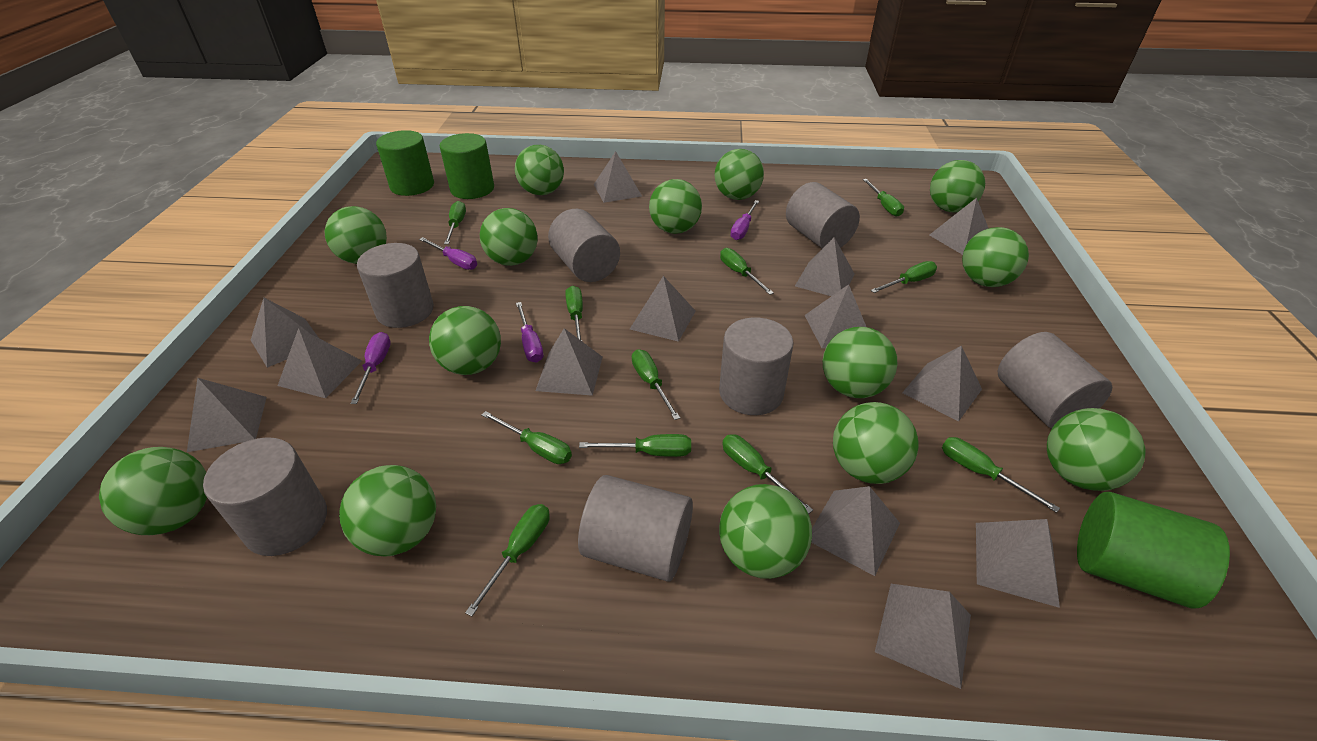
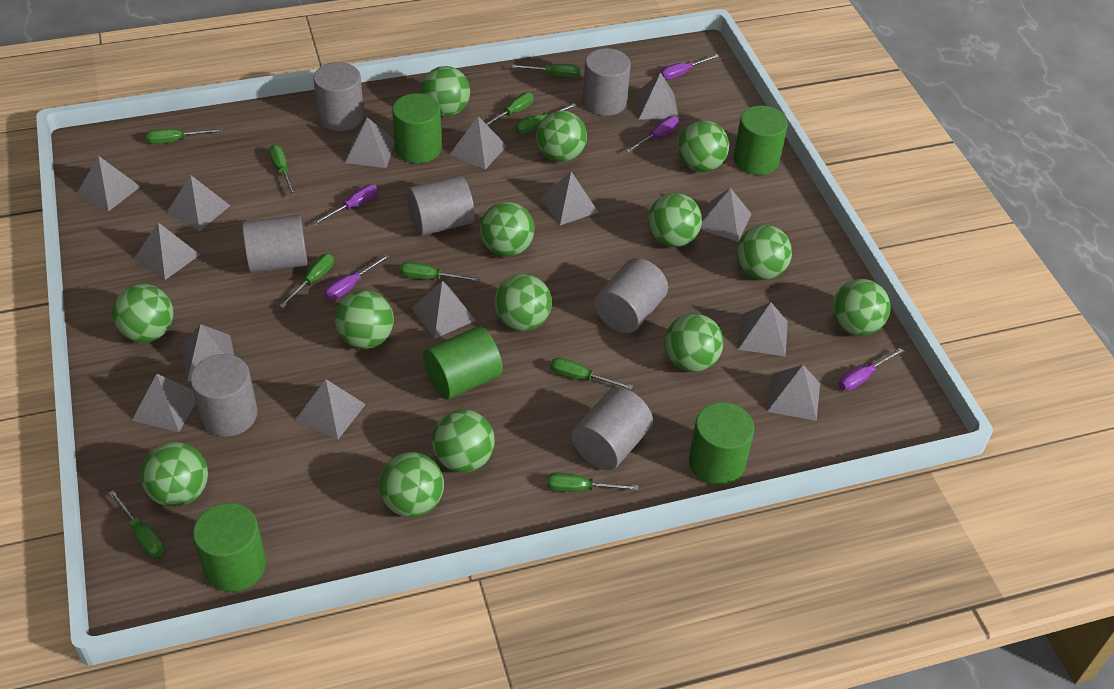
green cylinder: [376,130,434,196] [440,133,494,199] [1077,492,1230,609] = 3 -> [193,503,266,592] [392,93,442,163] [423,326,503,399] [689,402,754,486] [733,106,788,175] = 5
green screwdriver: [444,201,466,244] [465,504,550,616] [481,411,572,464] [565,286,583,341] [579,434,691,457] [632,349,680,420] [720,248,774,295] [722,434,813,514] [863,179,904,217] [871,261,937,293] [942,437,1060,513] = 11 -> [109,490,165,557] [146,128,222,144] [269,145,296,196] [279,254,334,308] [400,262,480,282] [486,92,534,126] [511,64,580,78] [515,103,576,134] [547,473,638,492] [550,357,633,390] = 10
grey pyramid: [187,378,267,452] [251,298,319,368] [278,328,362,398] [536,328,602,396] [594,151,642,203] [630,276,695,342] [795,237,854,296] [804,284,866,348] [811,486,900,576] [875,584,971,689] [902,346,982,421] [930,198,989,255] [976,519,1060,608] = 13 -> [77,156,141,211] [132,374,196,432] [134,223,200,280] [167,175,230,231] [181,324,234,381] [296,379,366,440] [345,117,395,168] [412,281,476,339] [449,117,507,170] [540,171,598,225] [635,72,679,119] [700,187,752,242] [738,302,788,356] [767,365,820,421] = 14
purple screwdriver: [350,332,391,404] [419,237,477,270] [516,302,543,363] [731,200,759,240] = 4 -> [313,184,378,225] [324,254,390,300] [626,116,679,153] [661,54,719,80] [838,348,903,391] = 5

